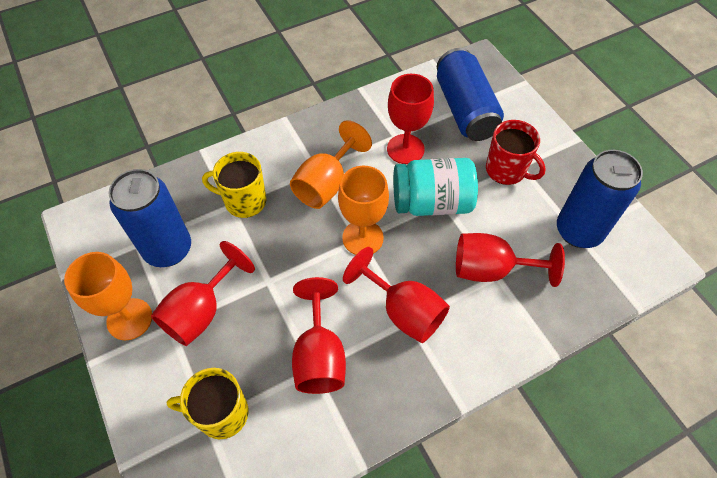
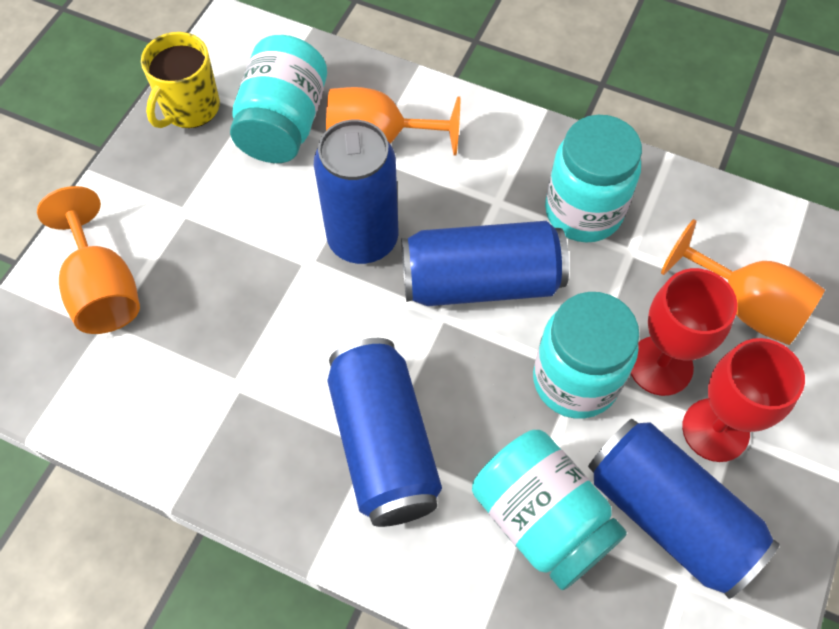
blue can: [109,169,191,267] [437,48,504,141] [557,150,643,248] = 3 -> [314,120,398,264] [327,338,442,527] [401,221,569,306] [588,419,780,599] = 4
red goblet: [151,241,255,346] [292,277,346,394] [343,247,450,343] [387,74,434,164] [456,233,565,287] = 5 -> [631,268,738,396] [682,338,805,462] = 2
red mug: [486,120,546,185] = 1 -> none = 0
turquoise jar: [393,158,478,216] = 1 -> [230,35,327,163] [472,430,627,590] [533,292,639,419] [545,115,642,243] = 4
yellow mug: [167,368,248,439] [202,152,266,218] = 2 -> [141,32,220,128] = 1

